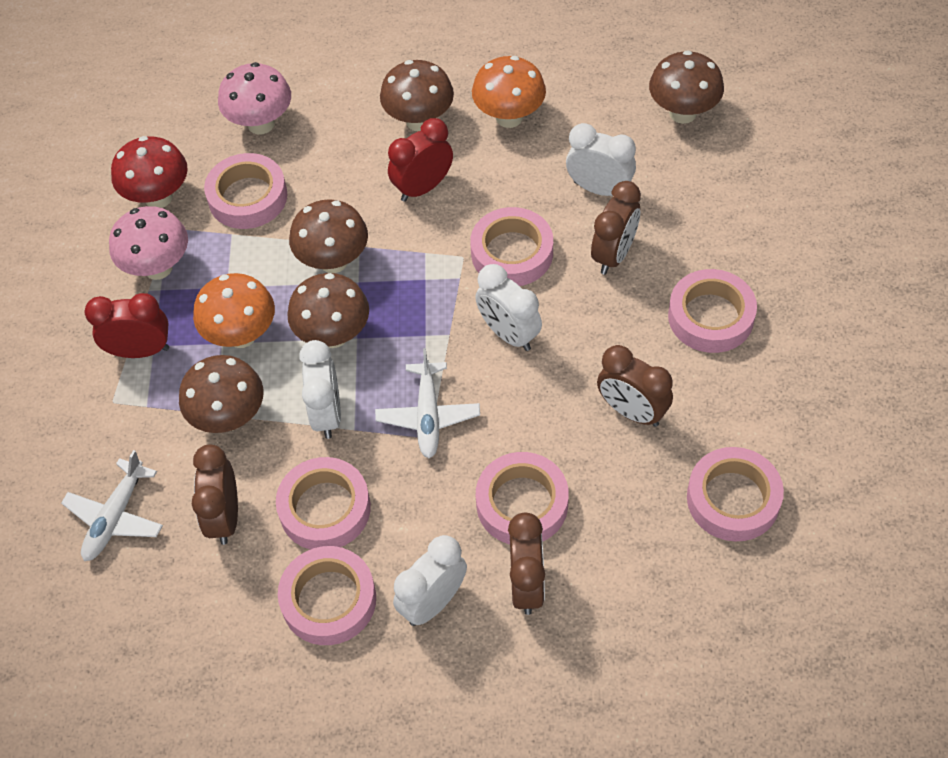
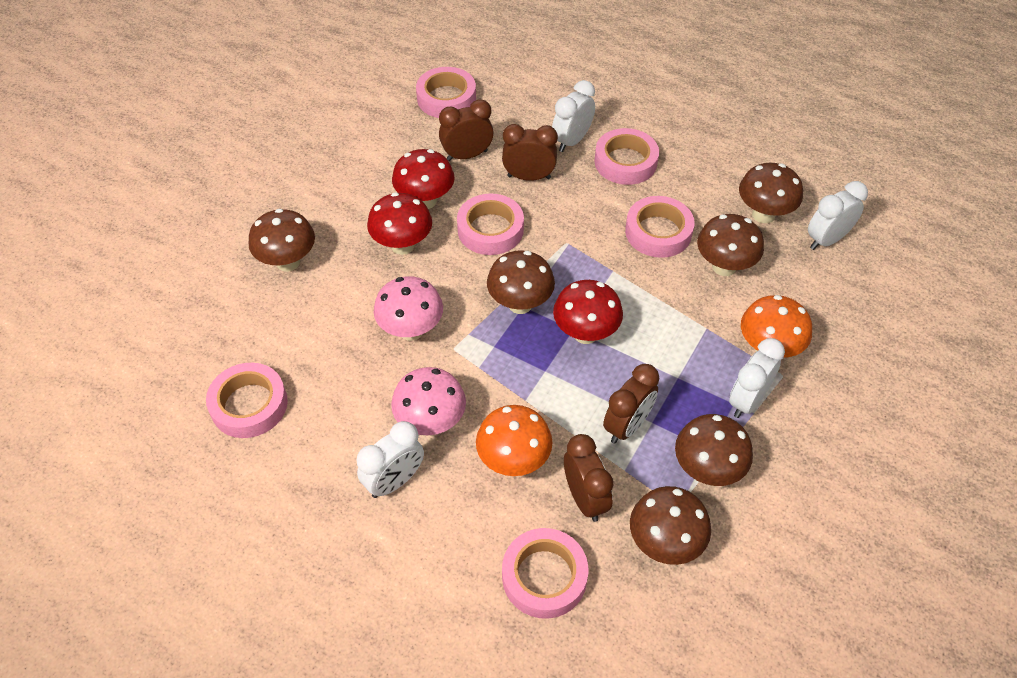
brown mushroom: [179,355,263,433] [287,273,369,348] [289,199,368,273] [380,60,454,131] [649,50,724,124] = 5 -> [249,209,315,272] [487,250,555,314] [630,486,711,565] [675,414,753,486] [697,214,764,276] [739,163,803,223] = 6
pink tape: [204,153,287,229] [276,457,371,550] [278,546,376,645] [470,207,553,286] [476,452,569,544] [668,269,757,353] [687,447,784,541] = 7 -> [206,363,288,438] [416,67,476,118] [457,194,524,255] [502,528,588,619] [595,128,659,185] [625,196,695,258] = 6
red clock: [85,293,169,358] [388,118,453,202] = 2 -> none = 0
red mushroom: [111,136,188,208] = 1 -> [367,192,432,255] [392,149,455,209] [553,280,623,344] = 3
white plane: [61,450,163,561] [375,348,480,458] = 2 -> none = 0

